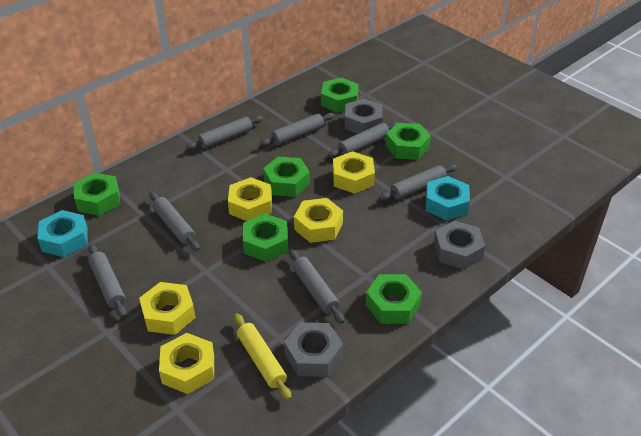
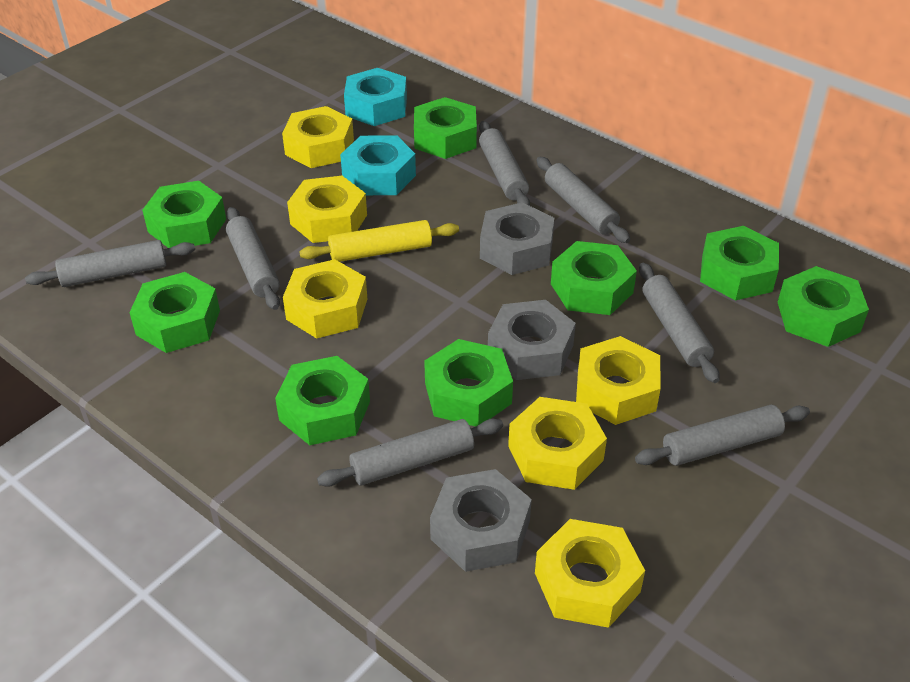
green nut: [73,172,120,216] [243,213,288,262] [263,157,310,197] [321,78,359,113] [366,274,422,324] [385,123,431,160] = 6 -> [129,272,220,353] [142,181,226,248] [275,356,370,445] [414,97,477,159] [424,339,513,427] [551,241,637,315] [700,226,779,300] [778,266,869,347] = 8
yellow nut: [139,282,196,335] [159,333,214,394] [228,177,272,221] [294,198,343,243] [333,151,375,194] = 5 -> [282,106,354,168] [283,259,367,339] [287,176,367,243] [508,397,607,490] [535,519,645,628] [576,336,661,425] = 6

